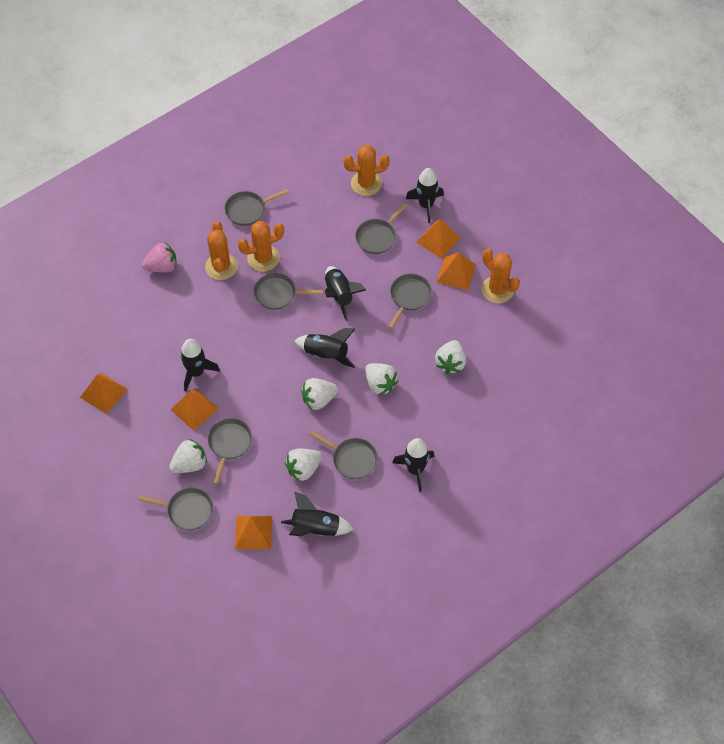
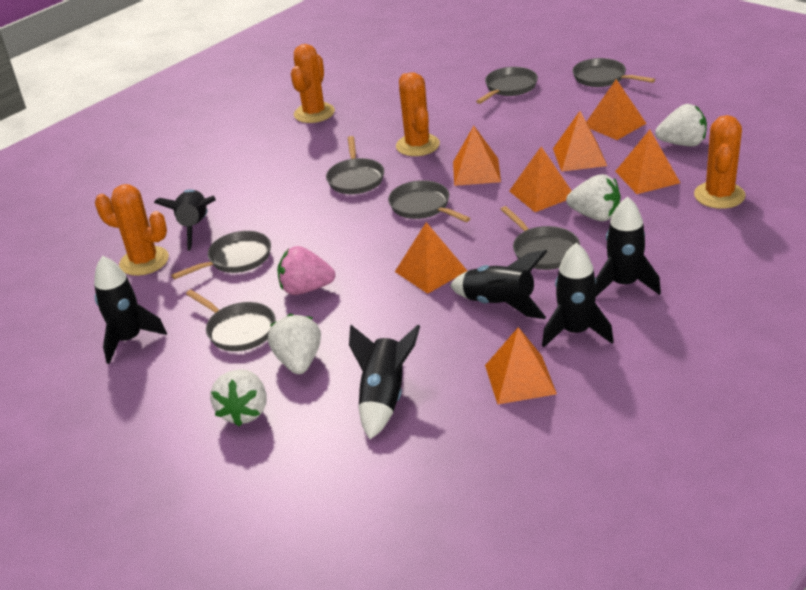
orange pyramid: [80,373,128,414] [171,388,219,431] [235,516,272,550] [416,219,460,259] [437,252,476,290] = 5 -> [395,222,467,294] [453,126,501,186] [485,327,557,404] [509,146,572,212] [553,111,607,172] [586,79,647,140] [615,130,680,194] = 7
white strawberry: [169,439,207,473] [285,449,322,482] [301,378,338,410] [365,363,399,395] [435,340,466,374] = 5 -> [210,369,267,427] [268,314,321,374] [566,174,621,221] [655,104,707,146] = 4

